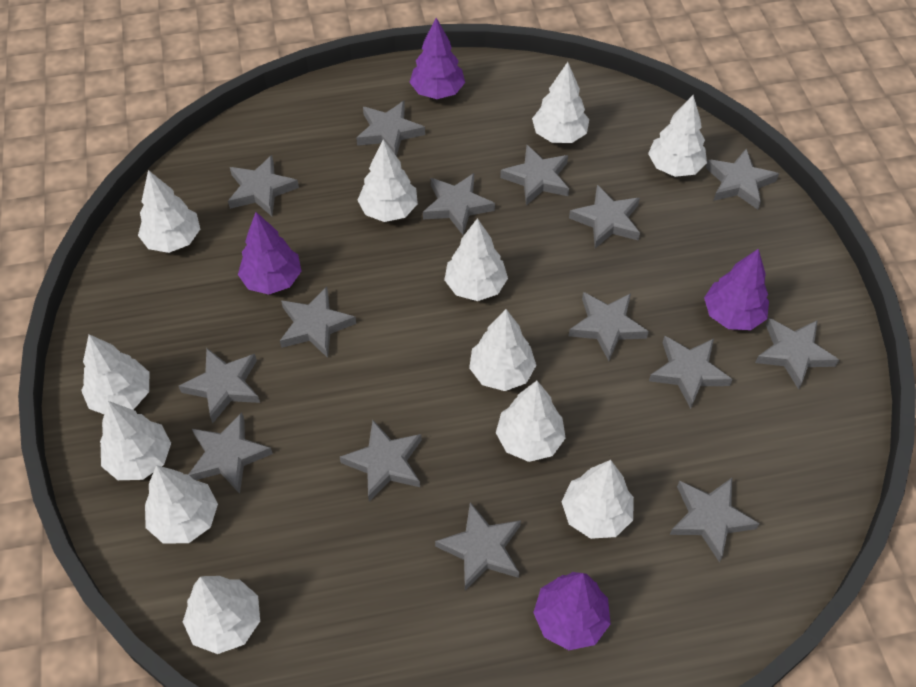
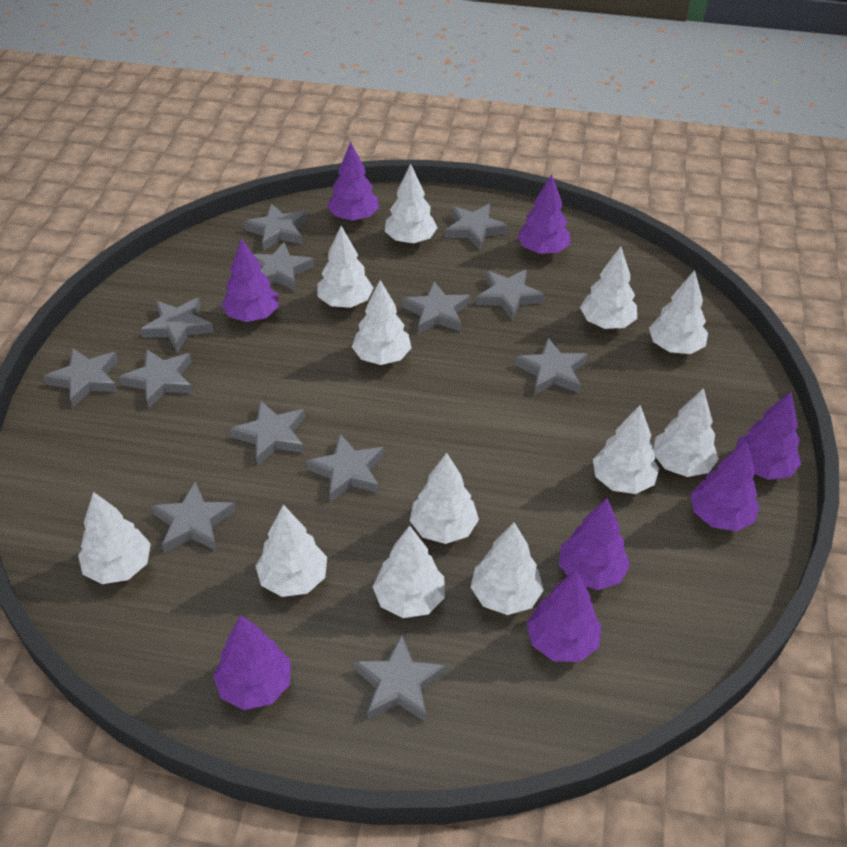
grey star: [179,348,260,423] [188,413,273,494] [228,155,299,216] [280,287,356,358] [340,420,422,502] [356,101,425,156] [423,173,495,235] [435,502,521,591] [500,145,569,205] [569,185,640,248] [569,292,649,361] [649,336,733,409] [670,478,760,562] [705,148,779,210] [755,318,839,390] = 15 -> [44,348,118,407] [119,349,193,409] [140,298,214,352] [151,482,236,553] [230,400,305,466] [244,203,307,251] [253,242,314,291] [306,434,384,502] [354,634,446,722] [402,281,470,334] [445,204,508,250] [476,269,545,320] [515,338,588,395] = 13
purple tree: [238,212,301,295] [409,18,465,99] [533,572,611,650] [704,248,769,330] = 4 -> [213,615,291,710] [221,238,279,322] [327,142,379,221] [517,174,570,254] [526,570,601,662] [559,498,630,590] [691,441,759,531] [735,392,801,480] = 8

